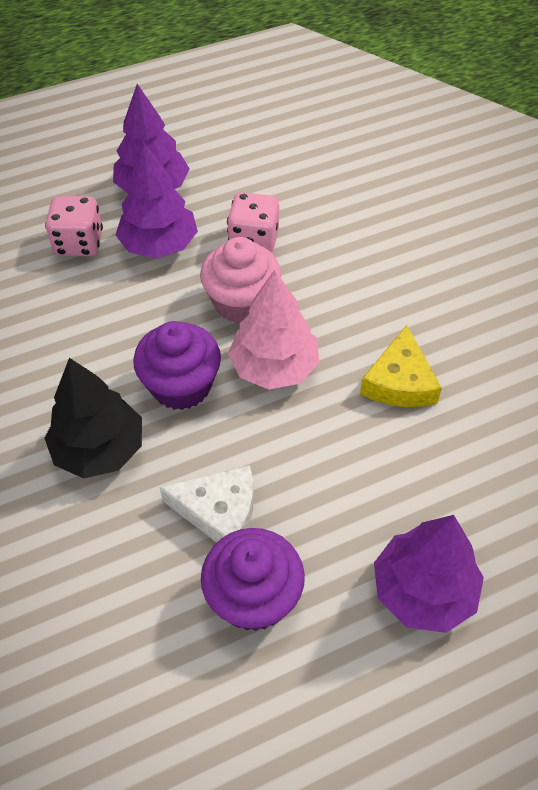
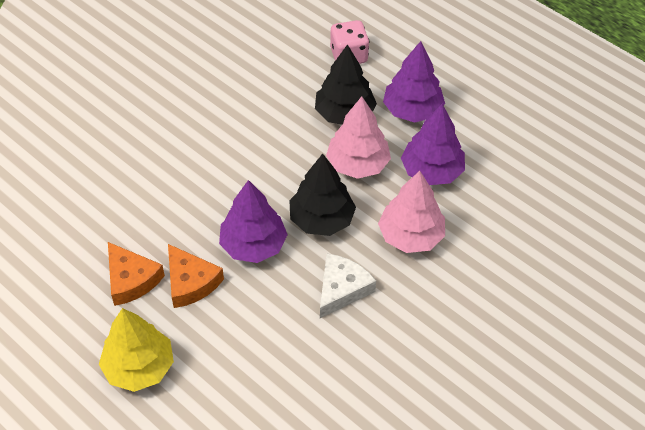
black tree: [45,358,142,478] = 1 -> [289,154,356,236] [315,44,377,125] = 2
orange cheese: none = 0 -> [108,242,165,306] [168,244,224,308] = 2
pink cupcake: [200,237,281,323] = 1 -> none = 0
pink dice: [45,196,103,256] [227,192,279,253] = 2 -> [330,20,369,64] = 1
pink tree: [228,270,319,390] = 1 -> [326,97,391,179] [378,171,445,253] = 2
purple cupcake: [133,321,221,410] [201,528,305,631] = 2 -> none = 0
yellow cheese: [360,325,442,407] = 1 -> none = 0
yellow tree: none = 0 -> [99,308,174,392] = 1

